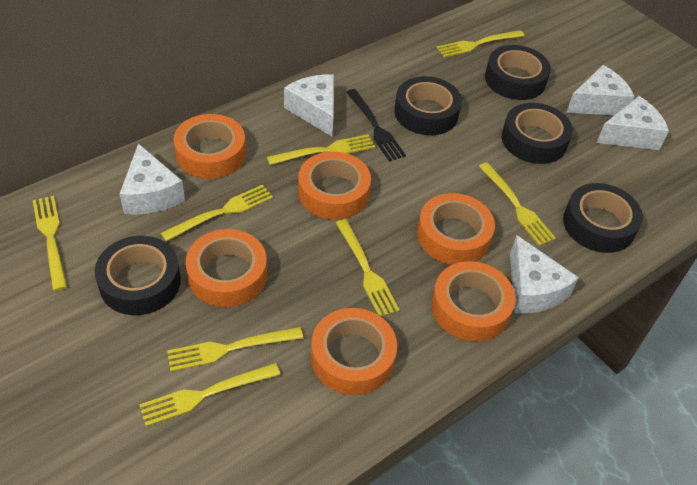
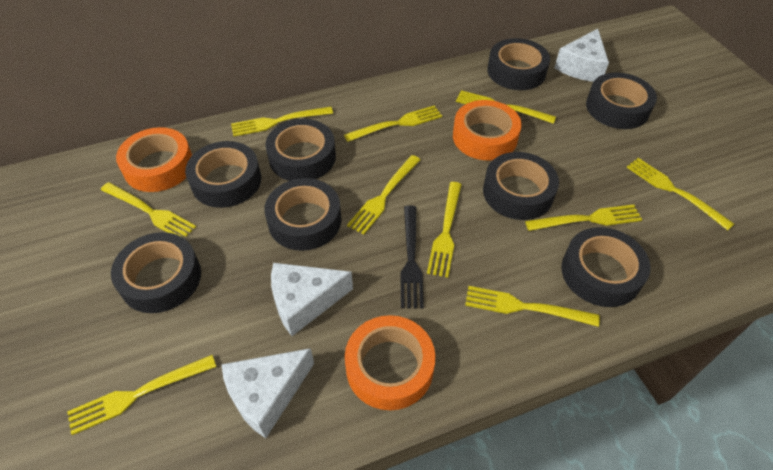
black tape: [95,236,181,315] [394,76,462,135] [485,45,551,100] [502,103,573,164] [563,183,643,253] = 5 -> [111,232,201,313] [185,141,261,208] [264,178,341,251] [265,119,336,181] [483,152,559,220] [487,38,550,90] [561,227,651,307] [586,73,657,129] = 8
orange tape: [174,114,246,179] [186,229,267,307] [298,151,371,220] [311,308,397,395] [417,193,495,265] [431,261,515,342] = 6 -> [116,127,192,192] [345,315,435,410] [453,100,522,161] = 3
white cheese: [120,143,185,215] [284,74,334,136] [510,235,579,313] [566,65,635,115] [597,96,669,150] = 5 -> [221,348,314,438] [271,263,353,336] [554,29,609,82] = 3
yellow fork: [33,196,67,291] [139,363,280,427] [161,185,273,242] [167,327,303,372] [267,134,375,165] [336,219,400,317] [436,30,525,57] [479,162,556,246] = 8 -> [67,355,217,435] [101,182,196,238] [231,107,333,136] [344,105,442,142] [347,155,420,235] [427,182,462,278] [456,90,556,124] [465,286,600,327] [525,204,642,231] [627,158,734,230] = 10

